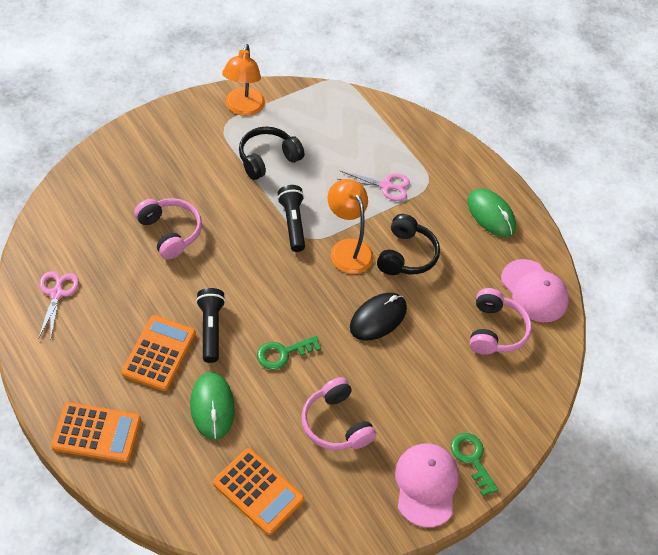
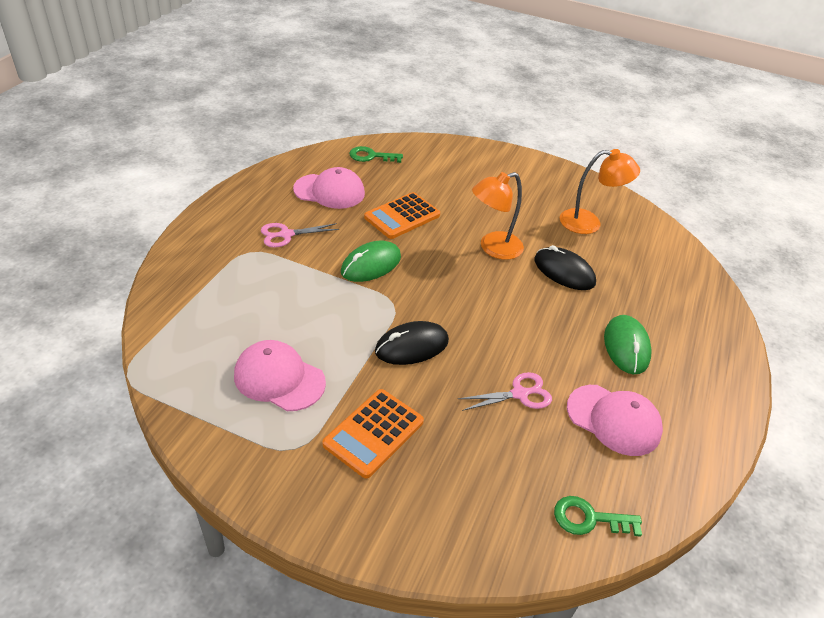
black flashlight: [196,288,226,363] [277,185,305,252] = 2 -> none = 0
black headphones: [239,127,304,180] [377,214,440,275] = 2 -> none = 0
black mouse: [350,293,407,340] = 1 -> [375,321,449,365] [534,245,596,290] = 2
orange calculator: [51,402,141,463] [122,315,196,391] [213,448,304,535] = 3 -> [323,389,424,479] [364,192,440,239] = 2
pink cap: [395,444,459,528] [501,259,569,322] = 2 -> [234,340,326,411] [293,167,365,209] [567,385,663,456] = 3
pink headphones: [134,198,202,260] [301,377,376,450] [469,288,532,355] = 3 -> none = 0

